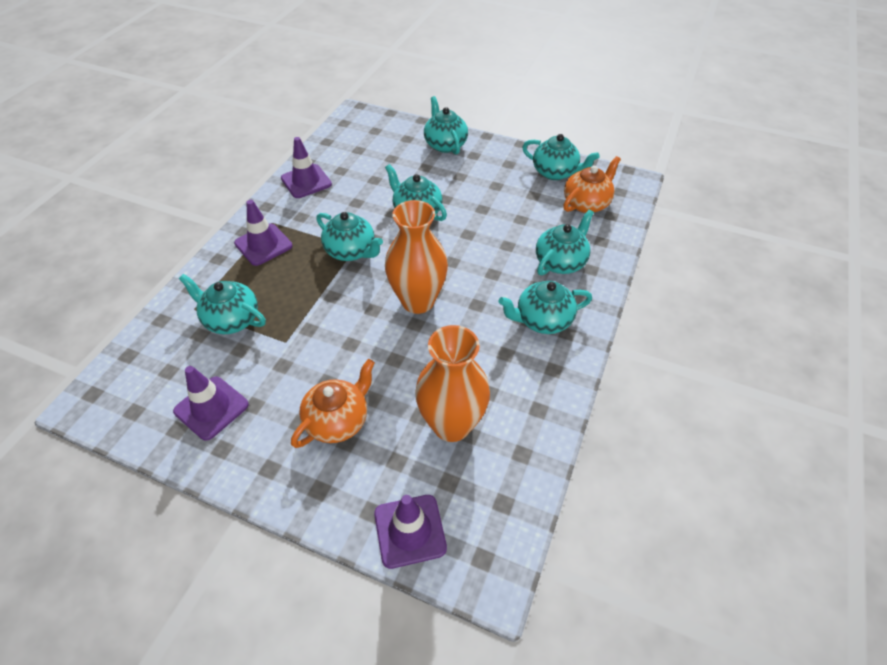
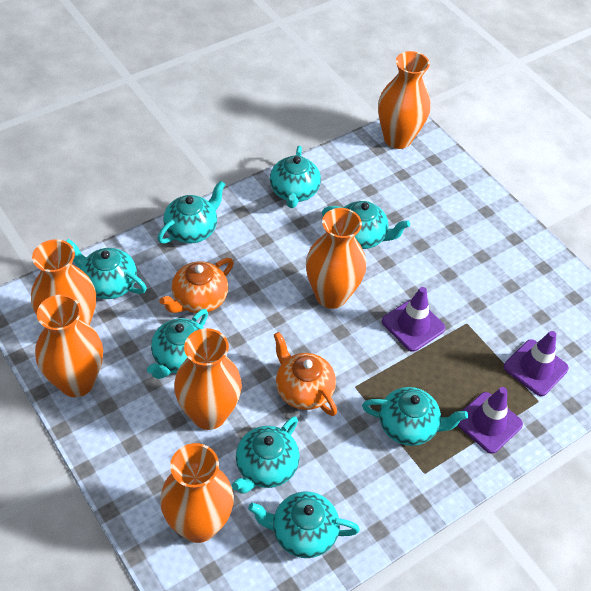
orange vase: [385,200,448,314] [415,325,490,442] = 2 -> [31,239,96,325] [35,294,103,397] [160,443,234,543] [174,328,242,430] [306,208,366,309] [378,51,431,149] = 6
purple traffic cone: [173,366,249,441] [234,200,293,266] [281,137,332,198] [374,495,447,569] = 4 -> [382,287,445,352] [457,387,523,454] [504,331,569,396] = 3
turquoise teapot: [179,274,266,334] [316,212,383,261] [385,164,447,221] [424,96,468,155] [498,281,592,334] [522,134,599,180] [536,210,594,276] = 7 -> [66,239,147,299] [147,309,208,379] [157,180,225,244] [232,416,300,494] [248,492,360,558] [270,146,321,208] [322,201,410,249] [362,387,468,446] = 8

